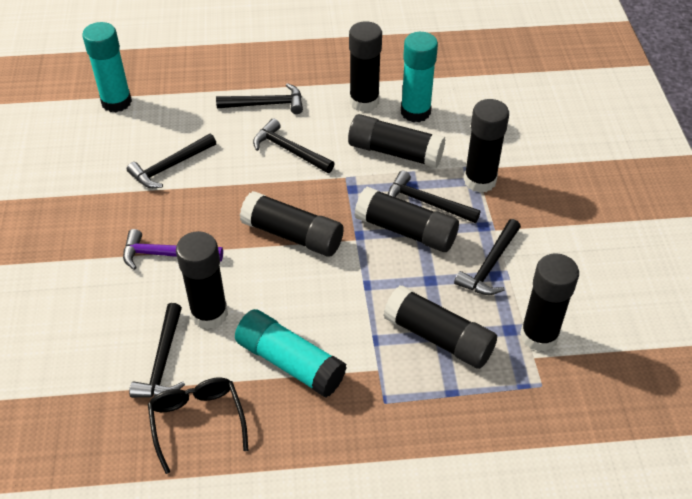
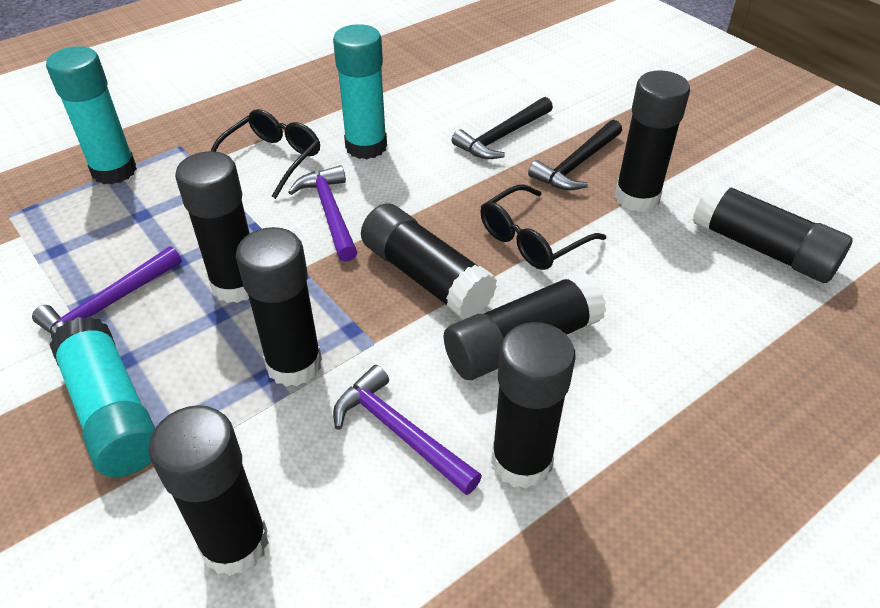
black glasses: [148,377,248,474] = 1 -> [211,109,320,199] [480,185,606,270] = 2
black hammer: [127,134,216,188] [129,303,185,398] [216,83,303,114] [253,118,335,173] [388,171,480,223] [454,219,521,295] = 6 -> [452,97,553,159] [528,120,622,190] = 2
purple hammer: [123,229,223,270] = 1 -> [32,246,182,335] [288,165,357,262] [333,365,482,495] = 3

